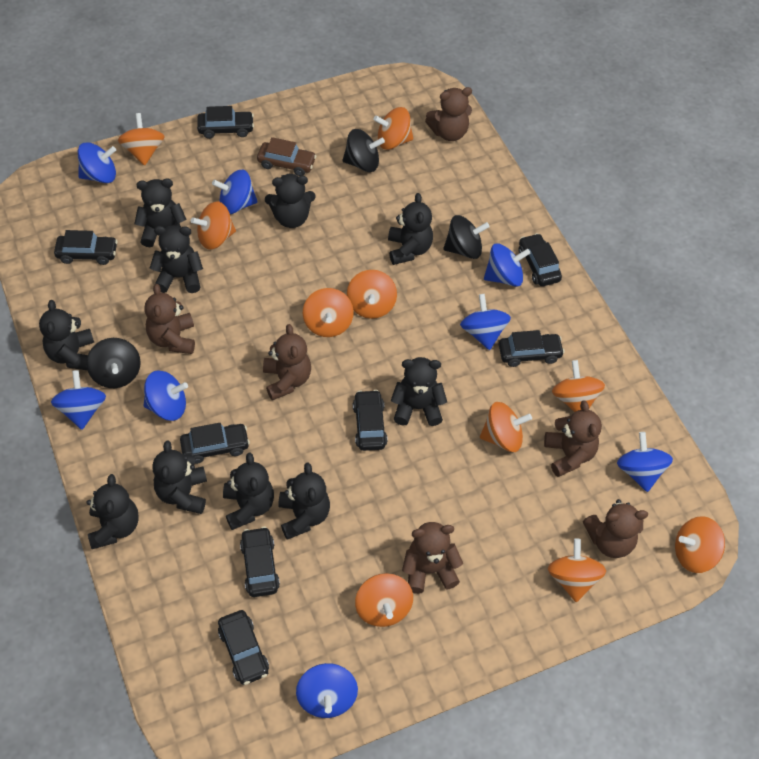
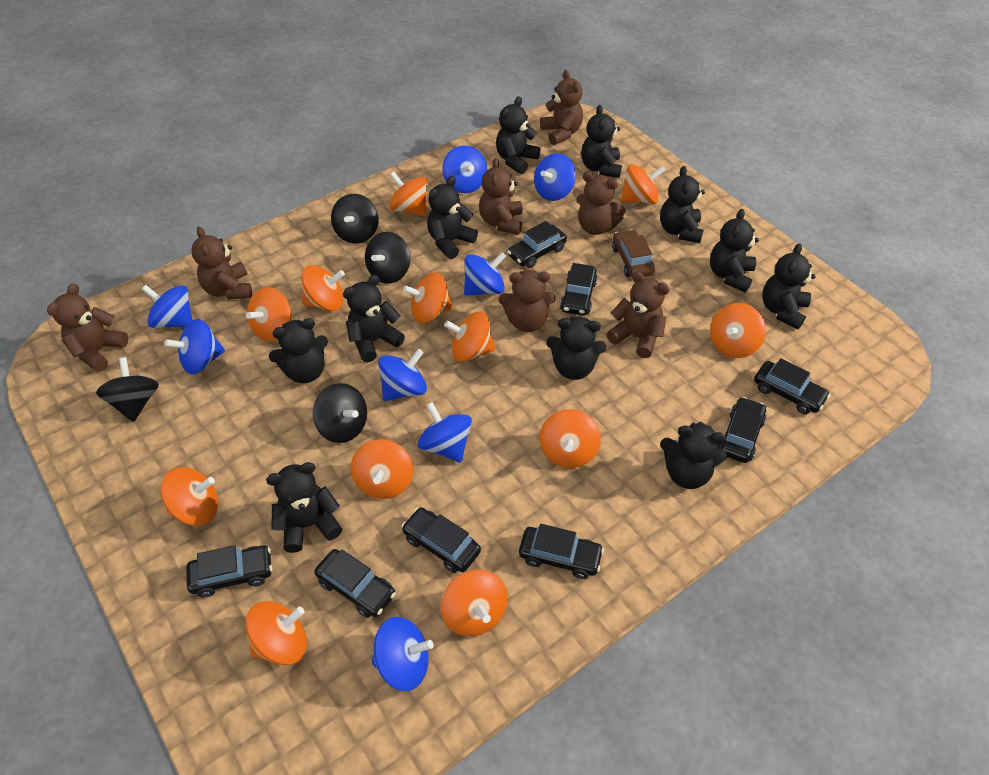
black spinning top: [86,338,141,388] [342,129,385,172] [443,215,490,259] = 3 -> [96,357,159,422] [313,383,367,443] [331,194,379,244] [365,232,411,283] = 4
black teddy bear: [39,300,94,370] [87,474,139,549] [134,178,187,247] [150,225,203,293] [152,440,207,514] [223,453,274,530] [265,174,316,228] [278,462,330,539] [388,193,433,265] [391,357,447,426] = 10 -> [266,462,342,553] [269,318,328,383] [343,275,405,362] [427,176,478,259] [496,96,541,174] [546,316,606,380] [581,105,622,178] [660,166,705,243] [660,422,727,489] [710,209,759,292] [762,243,816,329] = 11
brown teddy bear: [144,284,195,354] [263,324,311,400] [402,522,463,594] [425,87,472,141] [544,400,602,477] [583,499,648,558] = 6 -> [47,284,128,372] [191,226,252,300] [479,158,523,235] [499,270,556,332] [540,70,583,145] [576,172,626,235] [607,272,670,358] = 7
orange spinning top: [118,113,165,166] [191,201,236,250] [303,288,354,337] [347,270,397,319] [355,573,413,627] [373,107,414,150] [480,402,532,452] [548,538,606,602] [552,360,605,412] [675,516,725,573] = 10 -> [160,467,218,526] [246,287,291,342] [246,601,307,665] [301,265,345,311] [351,439,413,499] [389,172,428,216] [403,272,453,323] [441,570,508,636] [444,312,495,362] [540,409,601,468] [621,164,665,204] [710,303,766,358] = 12

